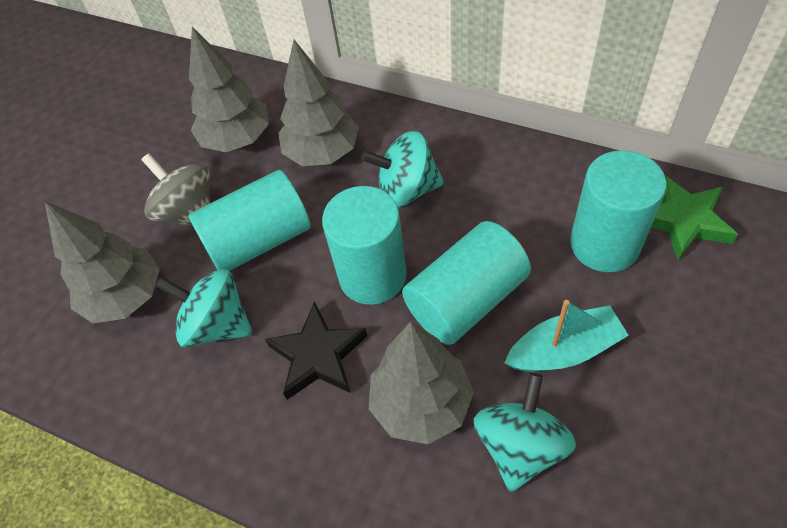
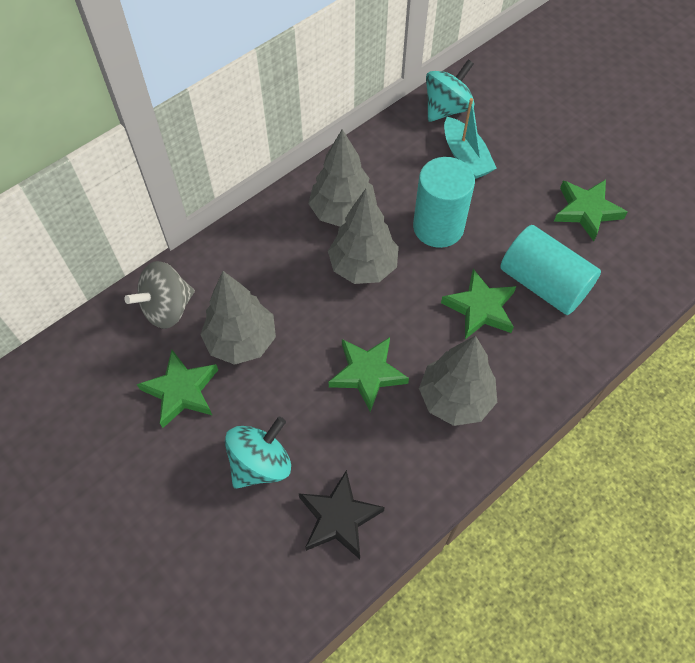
green star: [651,176,738,261] = 1 -> [137,350,218,428] [329,337,409,412] [441,269,516,339] [554,179,628,241] = 4
turquoise cylinder: [188,170,311,271] [322,186,407,305] [402,221,531,345] [570,150,667,272] = 4 -> [413,157,475,248] [500,225,601,315] = 2
turquoise spinning top: [156,269,253,347] [361,131,444,207] [474,373,576,492] = 3 -> [225,417,291,489] [426,60,475,122] = 2

